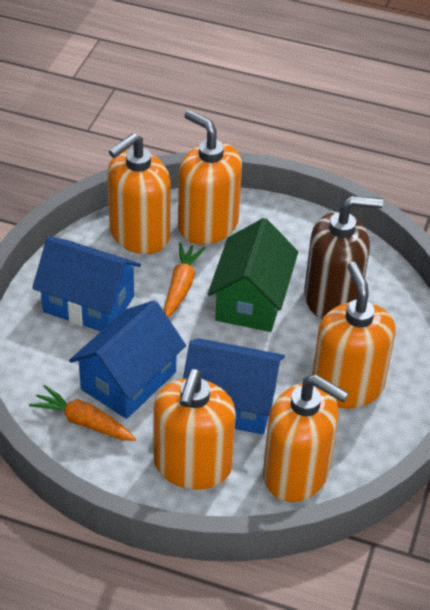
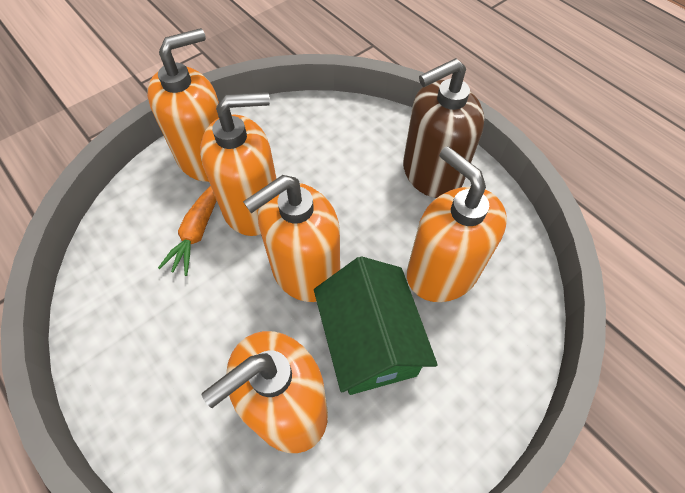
blue house: [32,236,141,332] [69,300,186,419] [183,339,285,435] = 3 -> none = 0
orange carrot: [29,385,136,441] [164,243,205,318] = 2 -> [158,185,217,276] = 1

